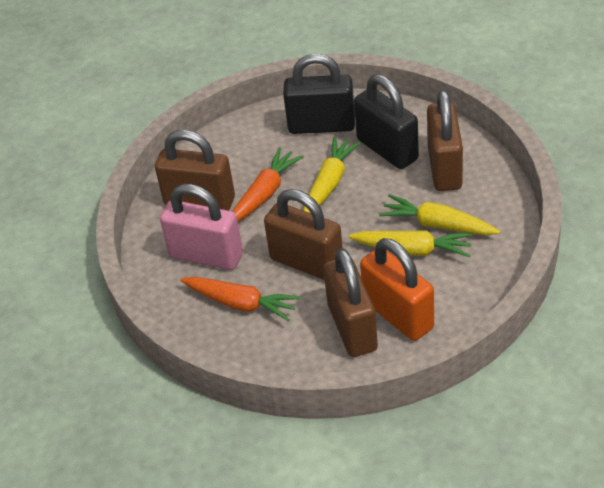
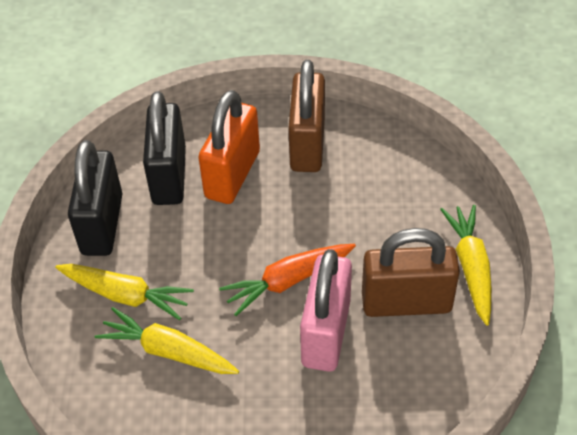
brown padlock: [155,130,235,211] [264,189,343,280] [323,248,378,357] [427,90,463,191] = 4 -> [288,60,325,172] [362,228,460,317] = 2
orange carrot: [180,277,300,322] [232,147,304,222] = 2 -> [219,244,356,316] = 1

